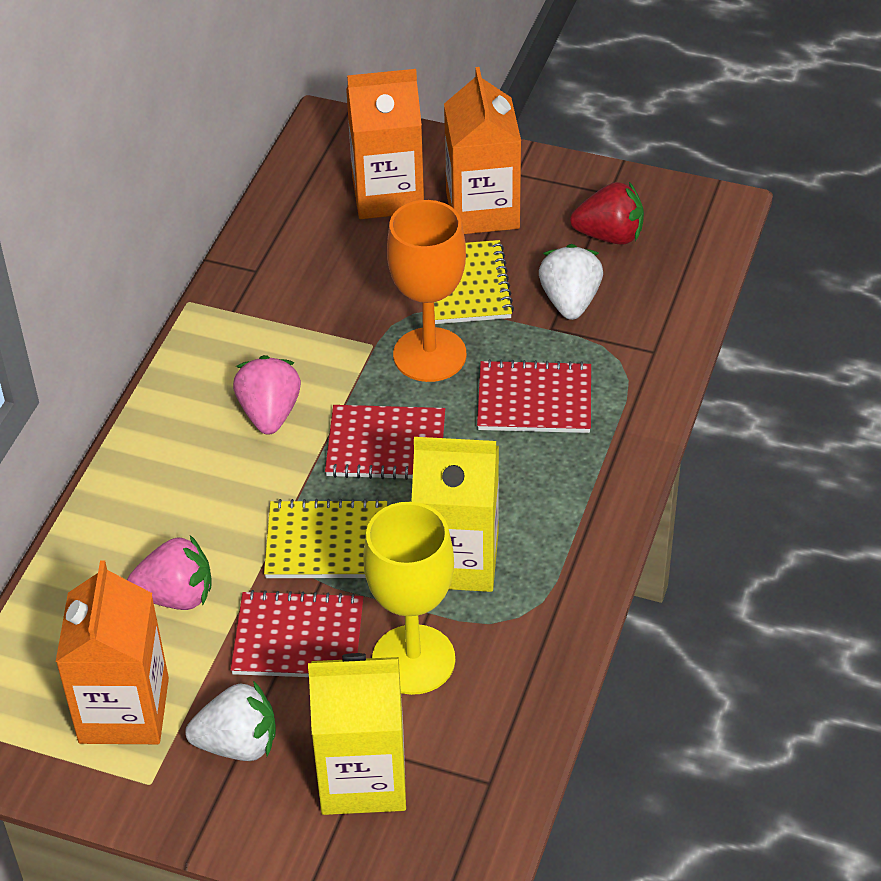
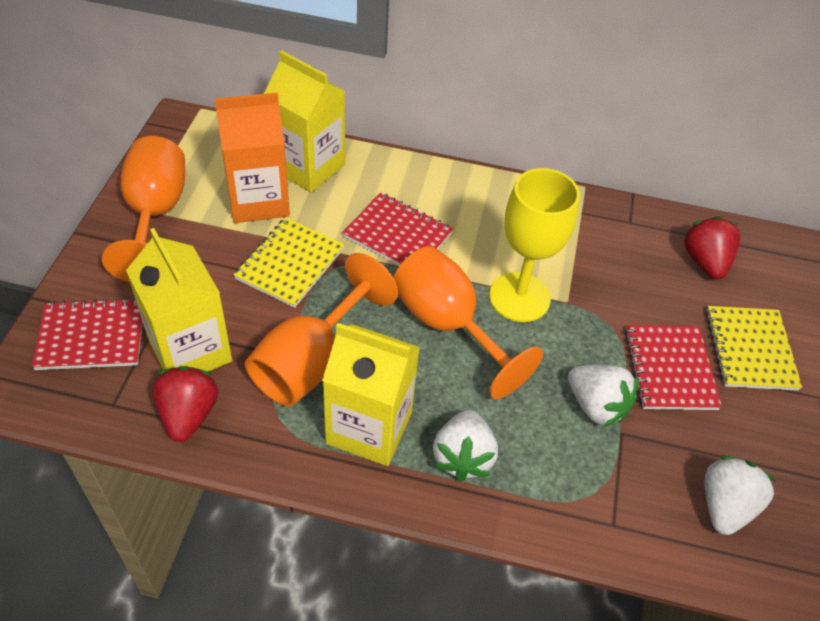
orange carton: [56,560,169,744] [346,69,424,219] [444,67,521,234] = 3 -> [215,92,290,223] = 1
orange goblet: [387,200,466,382] = 1 -> [102,136,185,283] [245,253,398,407] [393,246,543,399] = 3
pink strawberry: [127,535,211,610] [233,355,301,434] = 2 -> none = 0
red strawberry: [570,182,644,245] = 1 -> [153,366,218,442] [684,216,740,279] = 2
white strawberry: [185,681,276,761] [539,244,603,320] = 2 -> [433,410,498,482] [568,365,638,428] [704,456,777,535] = 3
yellow carton: [308,653,406,815] [411,437,499,592] = 2 -> [126,228,232,372] [264,50,345,192] [322,323,420,466] = 3

